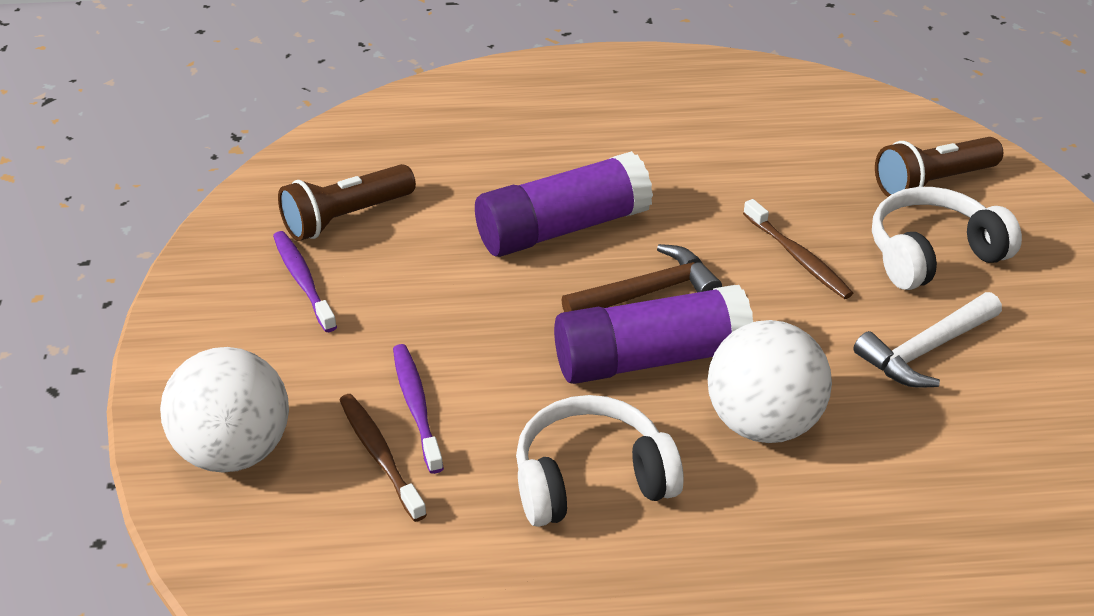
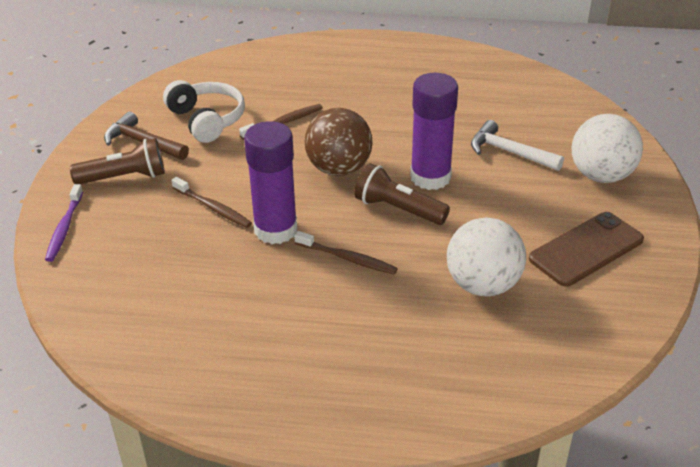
brown ball: none = 0 -> [305,108,373,176] = 1
brown phone: none = 0 -> [529,212,644,287] = 1
brown toothbrush: [339,394,427,522] [743,199,853,299] = 2 -> [171,177,252,228] [239,104,323,140] [294,231,398,275] = 3
purple toothbrush: [273,231,337,332] [393,344,444,474] = 2 -> [45,184,83,262] = 1
white headphones: [516,395,684,527] [872,187,1022,290] = 2 -> [163,80,245,143] = 1

